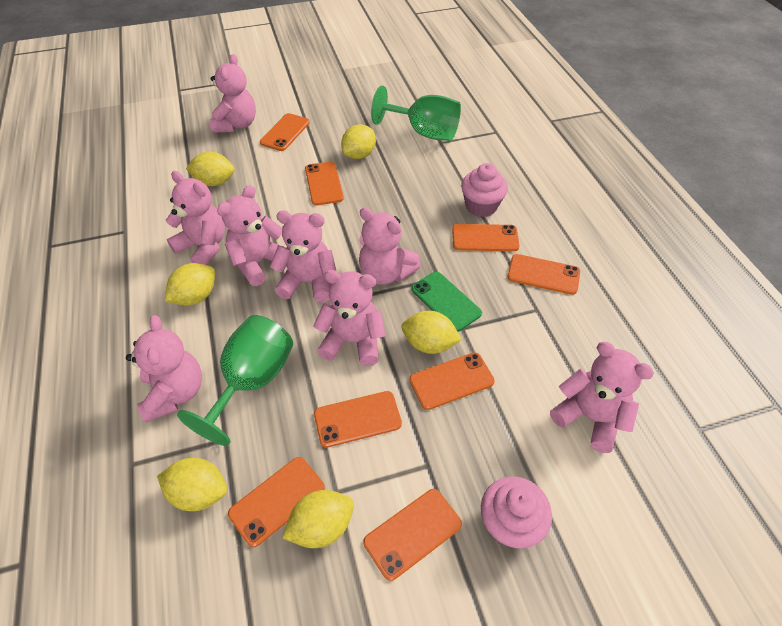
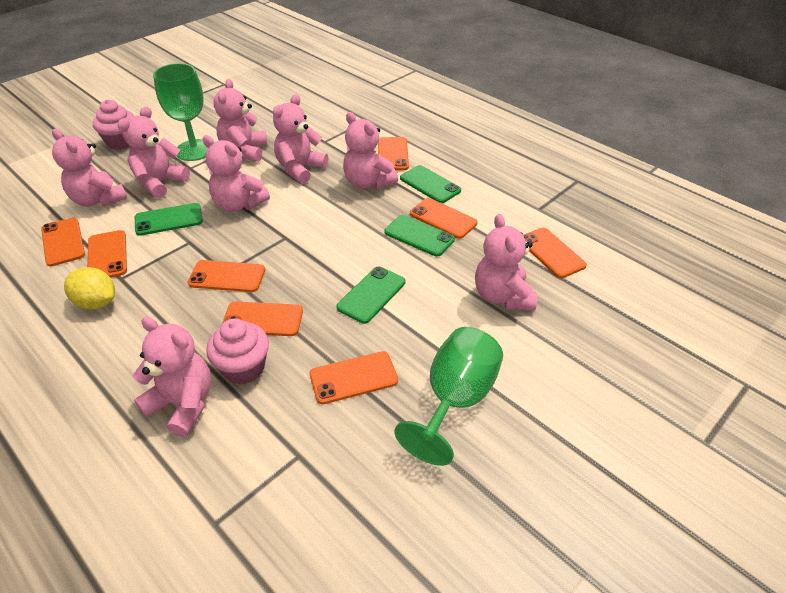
green phone: [411,272,482,332] = 1 -> [135,203,203,236] [336,266,405,324] [385,215,455,257] [400,165,461,203] = 4
yellow lemon: [157,457,227,511] [165,263,215,305] [186,151,235,186] [282,490,354,548] [341,124,376,159] [401,311,462,354] = 6 -> [64,267,115,309] = 1

